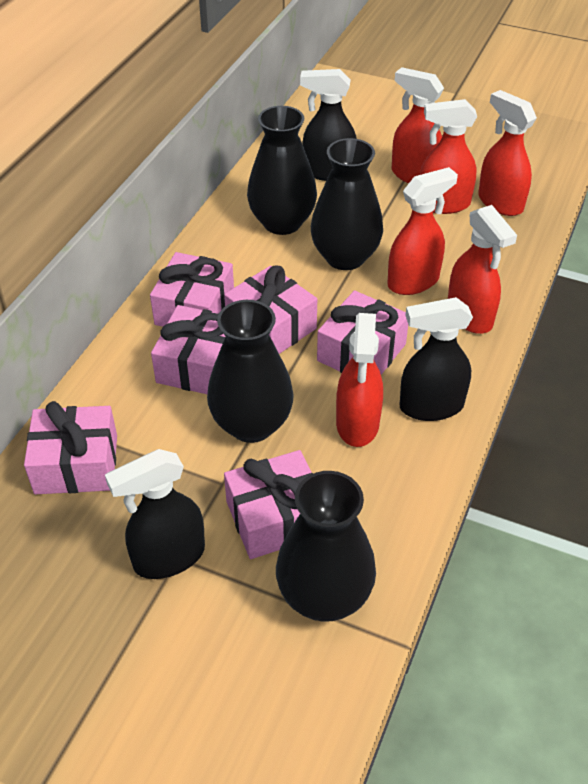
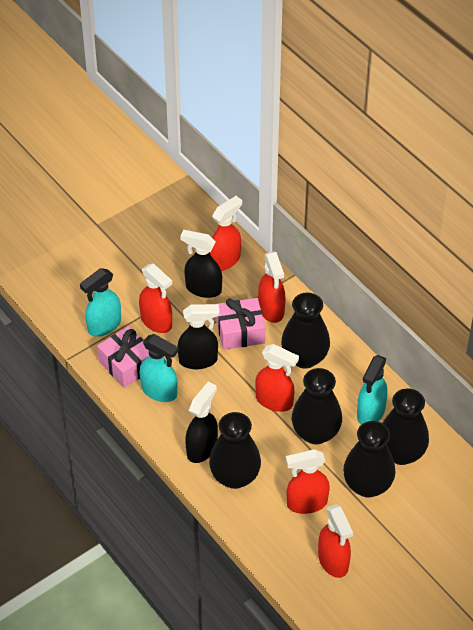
black vase: [207,300,294,443] [247,106,317,235] [276,471,376,622] [311,138,383,270] = 4 -> [209,412,261,489] [281,293,330,369] [292,368,342,445] [343,421,396,497] [383,388,429,465] = 5
pink gift: [24,401,117,494] [150,252,234,327] [151,305,226,394] [224,266,317,354] [224,450,313,559] [317,290,408,375] = 6 -> [97,326,149,388] [216,298,265,350] = 2
turquoise spray bottle: none = 0 -> [80,268,121,337] [140,334,179,402] [357,355,388,425] = 3

